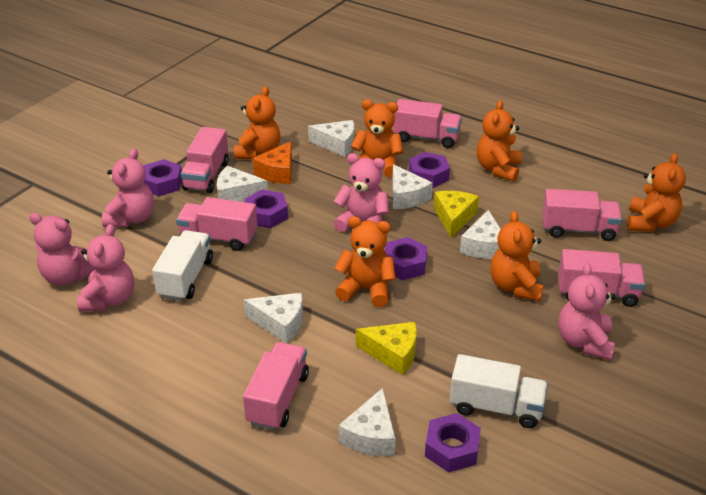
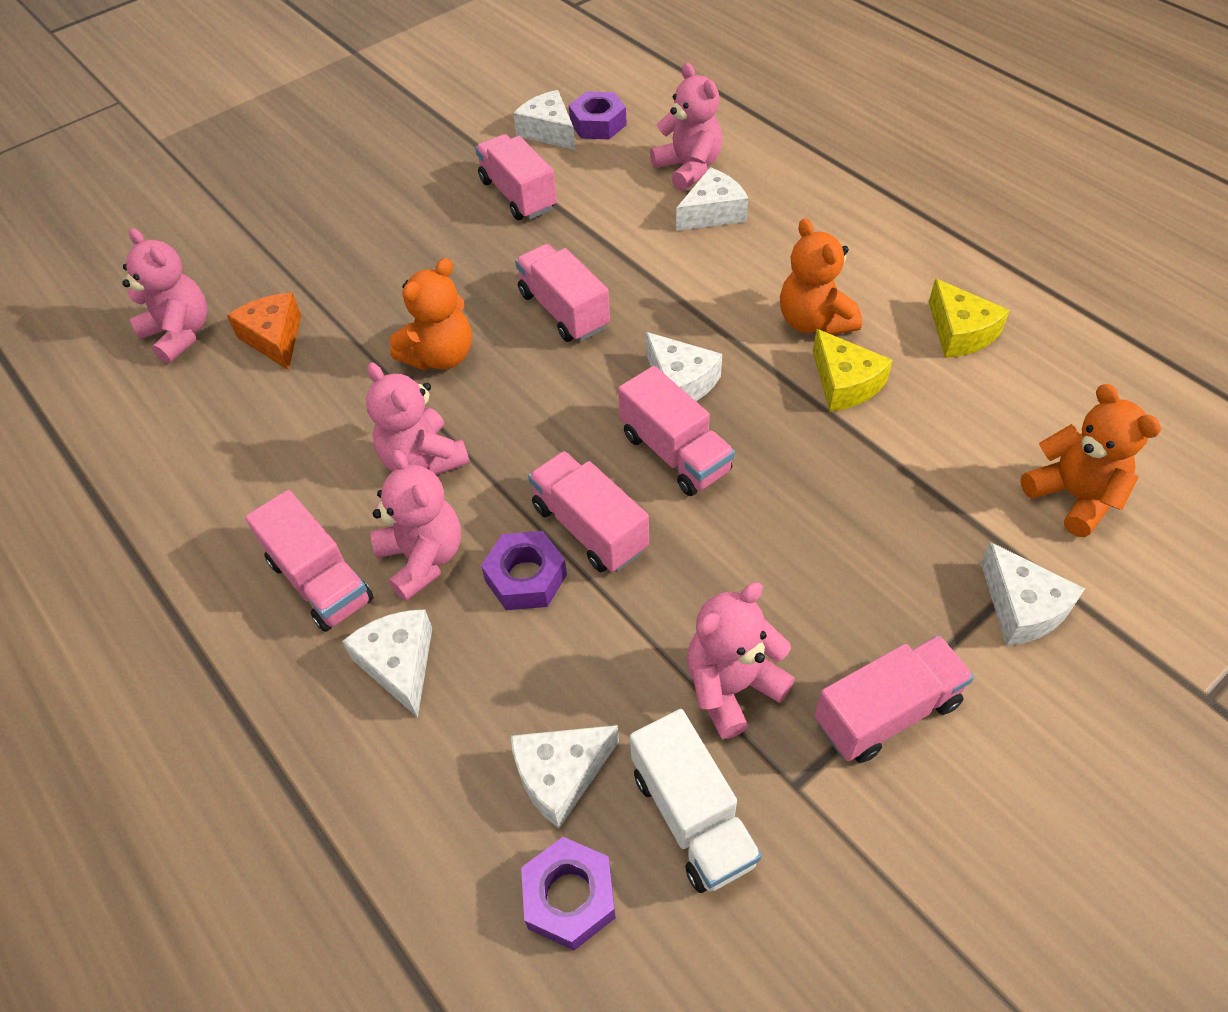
orange teddy bear: [234,86,281,159] [334,216,396,307] [351,100,403,178] [477,100,522,182] [490,211,544,301] [627,153,686,232] = 6 -> [389,258,472,370] [780,218,862,335] [1021,384,1161,537] = 3
purple nut: [144,159,182,196] [245,190,288,228] [385,237,427,280] [409,152,450,188] [425,413,481,472] = 5 -> [481,531,567,610] [521,837,616,950] [569,91,627,139] = 3
white truck: [152,230,213,301] [449,354,548,428] = 2 -> [630,709,762,893] = 1

